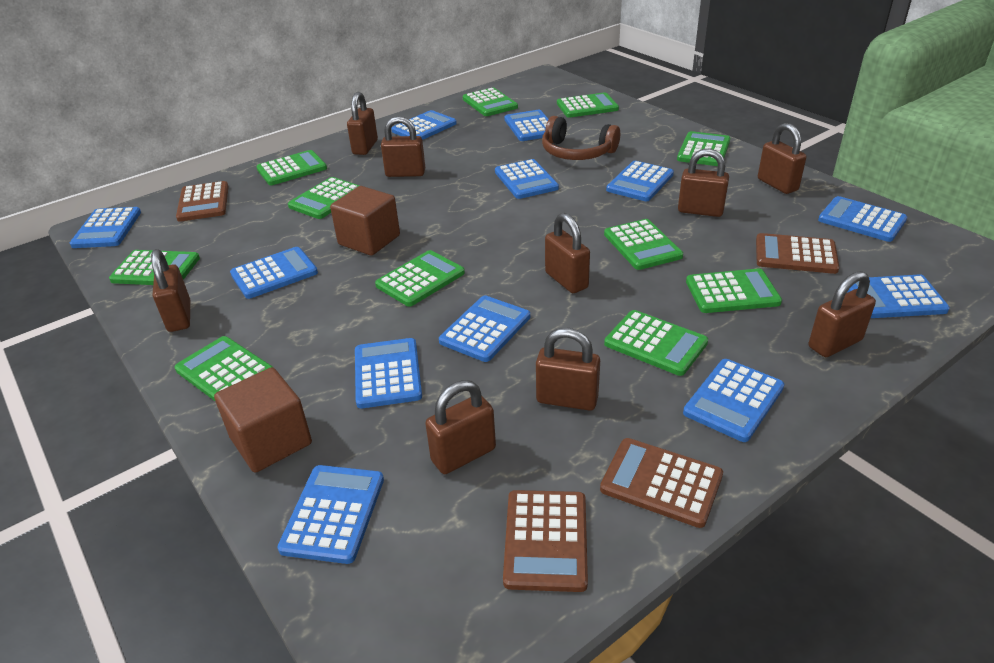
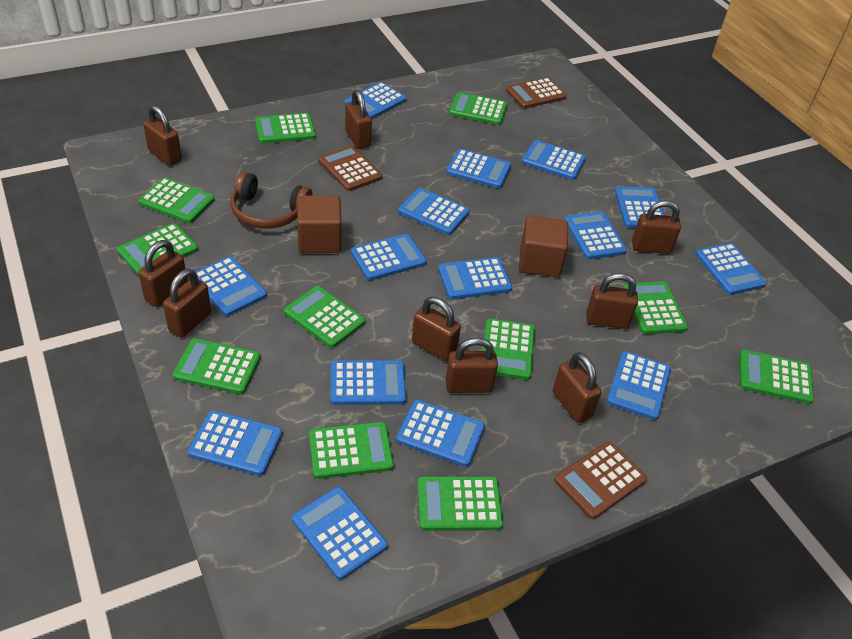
blue calculator: [70,207,141,248] [230,247,318,299] [277,465,384,564] [355,338,422,408] [391,110,457,140] [439,295,530,362] [495,159,559,199] [504,110,548,141] [606,161,674,201] [683,359,784,442] [818,196,907,242] [848,274,950,318] = 12 -> [188,410,282,476] [196,256,267,316] [292,487,388,580] [331,360,406,405] [344,82,406,119] [351,234,426,281] [396,400,485,467] [398,188,470,235] [438,257,512,299] [446,149,511,189] [522,140,586,180] [565,211,627,259] [607,351,671,420] [615,187,665,228] [696,243,766,295] = 15
brown calculator: [176,181,229,222] [503,490,588,592] [600,438,723,528] [756,233,839,274] = 4 -> [319,145,382,191] [506,77,566,109] [554,441,647,519] = 3

